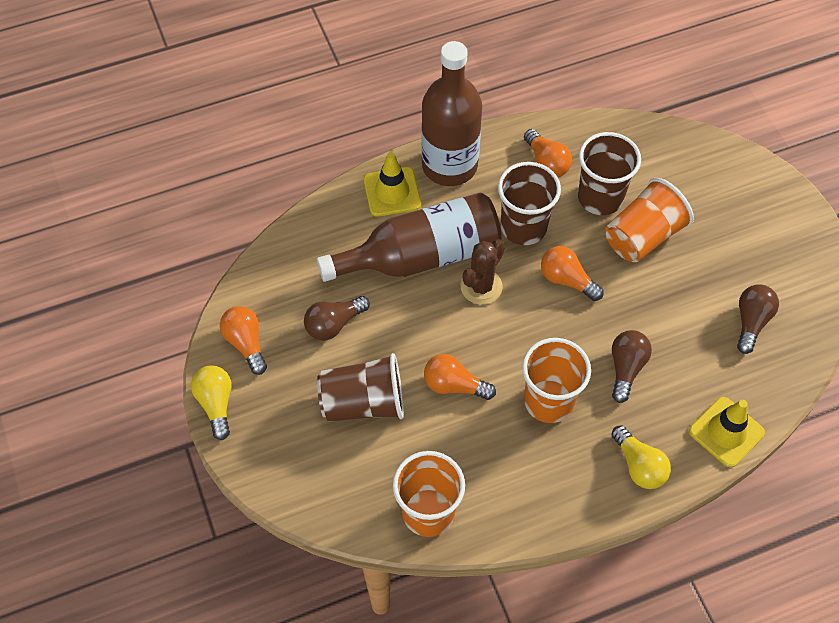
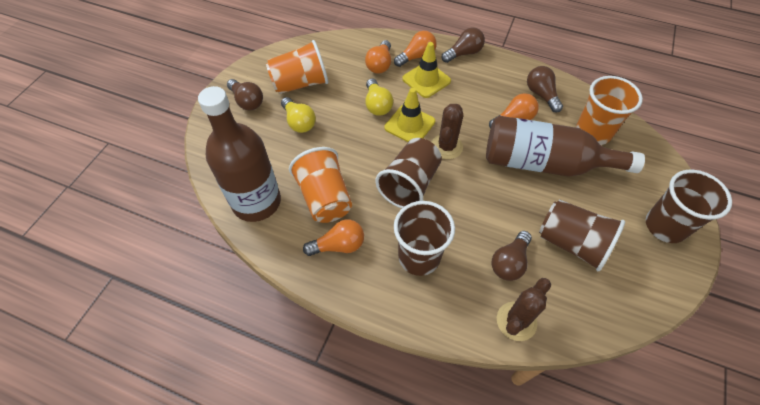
brown cactus: [461,240,505,305] = 1 -> [432,104,463,159] [497,278,551,341] = 2
brown cup: [317,353,404,422] [498,162,561,245] [578,132,641,215] = 3 -> [375,138,442,208] [394,201,455,276] [539,199,625,271] [646,170,732,243] = 4
brown light bulb: [304,296,370,341] [612,330,652,403] [737,284,779,354] = 3 -> [227,79,263,110] [442,27,485,63] [492,231,532,281] [527,66,563,112] = 4

